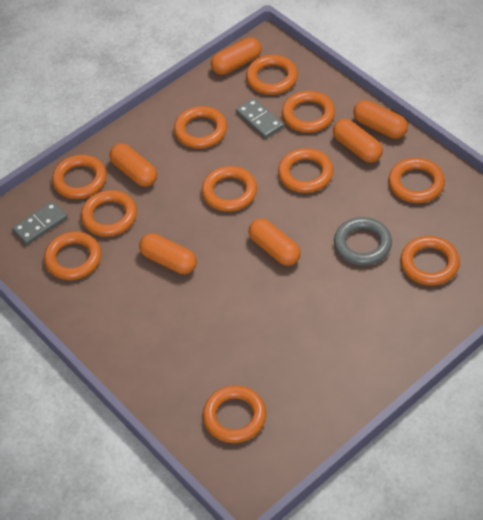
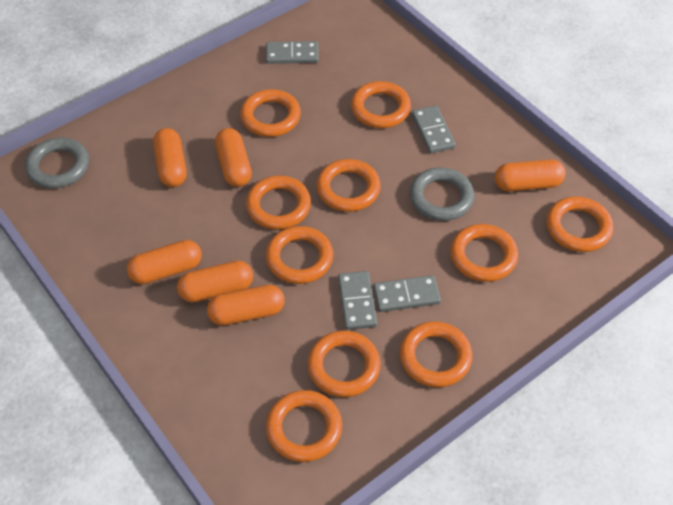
grey domino: [12,201,67,245] [236,98,284,139] = 2 -> [266,41,319,64] [338,271,377,330] [373,275,441,312] [412,106,456,153] = 4
grey ring: [334,217,392,266] = 1 -> [25,137,89,189] [410,168,474,221] = 2
orange ring: [44,232,101,280] [52,155,107,199] [81,190,137,237] [174,106,227,149] [202,166,257,212] [203,385,266,443] [246,55,298,95] [278,148,333,193] [282,91,335,133] [388,158,445,203] [400,236,460,286] = 11 -> [240,89,301,137] [246,176,311,230] [266,226,333,284] [266,390,342,462] [307,331,381,397] [316,159,381,212] [351,81,411,128] [400,321,473,387] [450,224,518,282] [546,196,613,252] = 10

